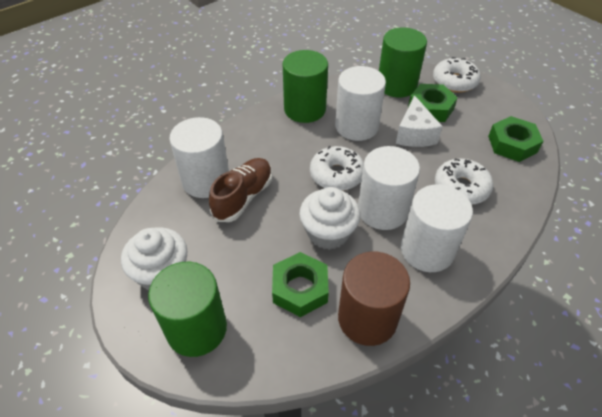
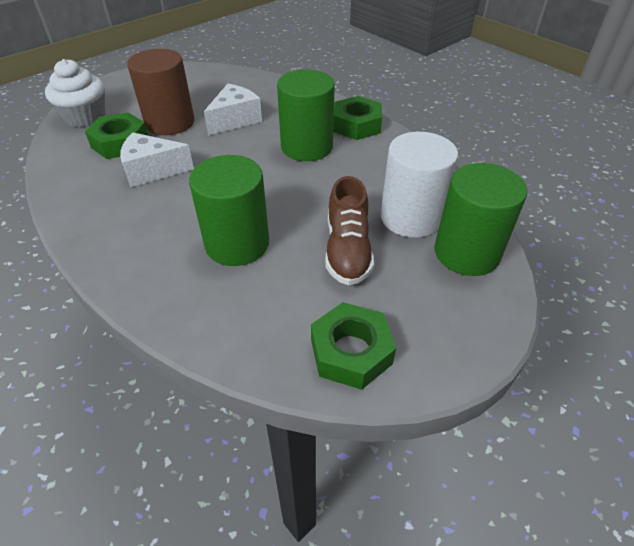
white cheese: [396,95,443,147] = 1 -> [120,132,194,187] [204,84,262,136] = 2
white cupcake: [121,227,187,291] [299,187,361,250] = 2 -> [45,59,105,127] = 1
white cylinder: [169,117,229,198] [335,66,386,141] [358,146,420,230] [401,184,473,272] = 4 -> [381,132,458,238] = 1
white donut: [310,146,364,191] [433,57,481,93] [435,158,493,205] = 3 -> none = 0

